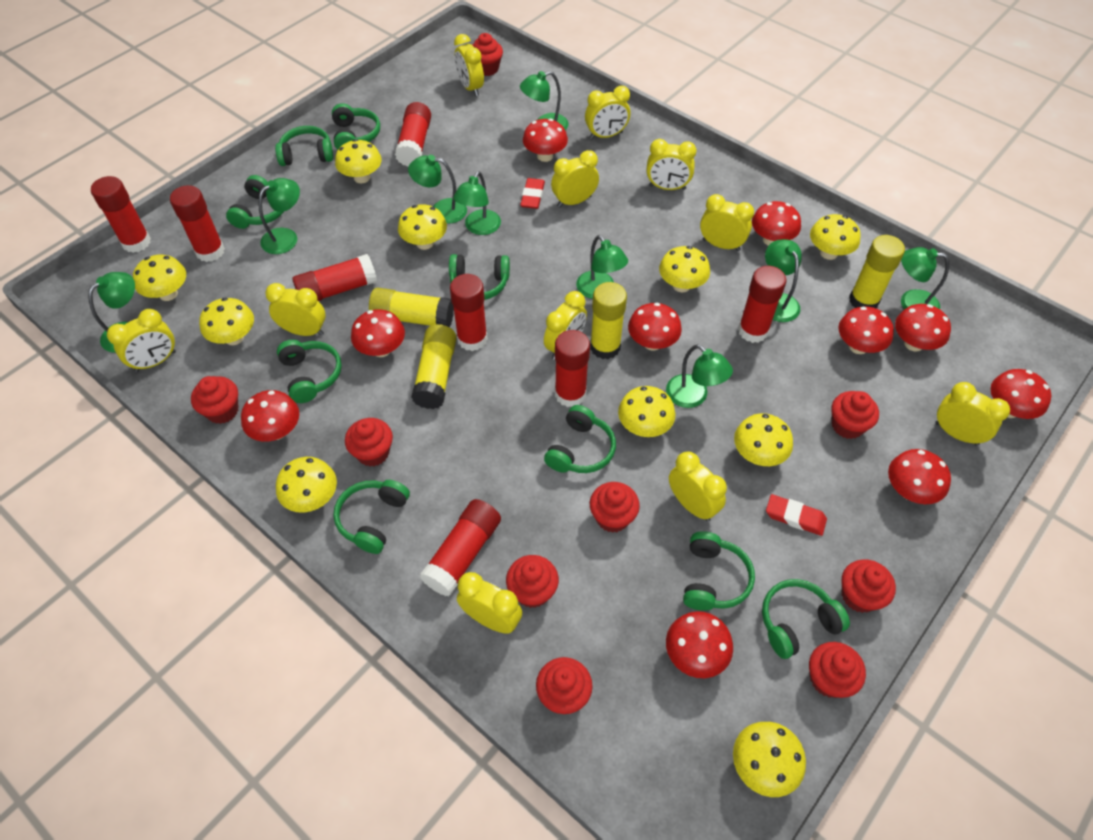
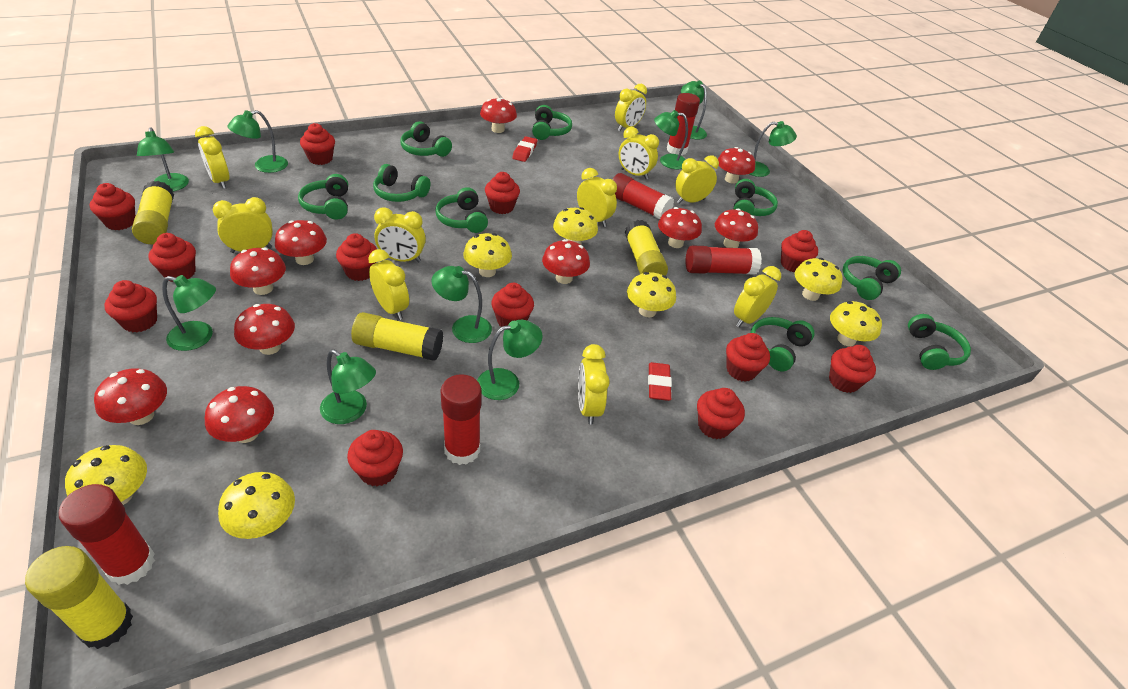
red cupcake: [191,376,238,424] [345,418,393,466] [473,33,503,76] [506,555,559,608] [536,657,593,714] [590,482,640,533] [809,642,866,698] [832,391,879,439] [842,559,896,613] = 9 -> [90,183,135,230] [105,280,157,333] [149,233,196,282] [300,123,335,165] [336,233,377,281] [347,430,403,486] [485,172,520,214] [491,283,534,327] [697,388,745,439] [726,333,770,382] [781,230,818,272] [829,345,876,393] = 12
red glue stick: [91,176,151,253] [170,185,225,262] [292,254,377,301] [395,102,431,167] [419,499,501,596] [450,274,488,351] [555,330,590,407] [738,266,786,343] = 8 -> [59,484,155,585] [440,374,482,465] [612,173,674,219] [667,93,700,155] [685,245,762,274] = 5
yellow clock: [107,309,176,372] [265,283,326,336] [454,34,484,96] [457,572,522,634] [544,291,587,360] [551,150,599,207] [585,86,630,139] [647,139,697,190] [669,451,727,521] [700,194,754,251] [935,382,1010,446] = 11 -> [195,126,230,189] [213,197,273,253] [368,249,409,320] [374,207,426,263] [577,168,617,227] [578,344,610,425] [615,84,647,131] [618,127,659,179] [675,155,719,204] [734,266,781,327] = 10
yellow mushroom: [133,255,186,301] [199,298,254,345] [276,457,337,513] [335,139,382,183] [398,204,447,250] [618,386,675,437] [659,246,710,292] [733,722,806,797] [734,413,793,466] [810,214,861,260] = 10 -> [65,445,147,505] [218,472,295,539] [463,233,512,277] [553,207,598,245] [627,272,676,318] [795,258,843,301] [830,301,882,346] = 7

